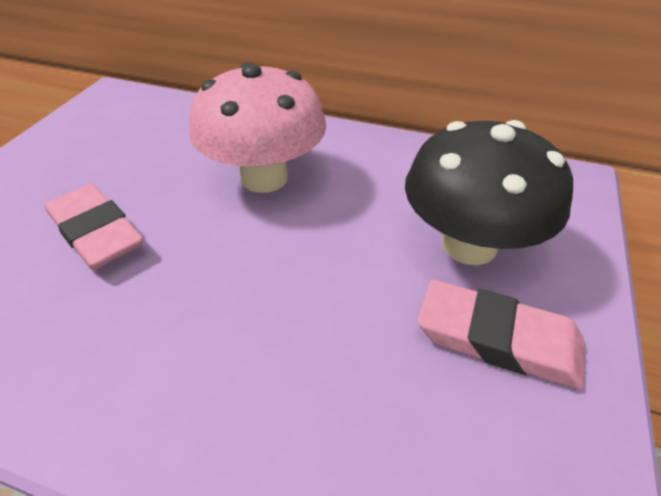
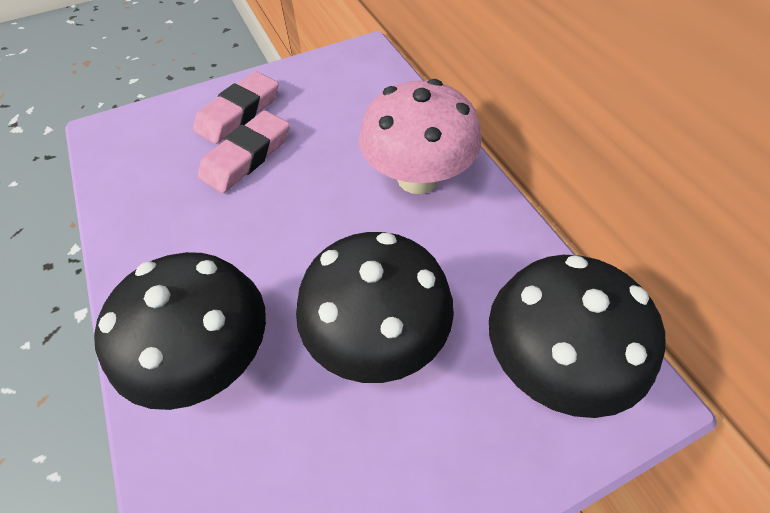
black mushroom: [405,120,573,265] = 1 -> [94,252,266,410] [296,232,454,383] [489,255,666,418] = 3

